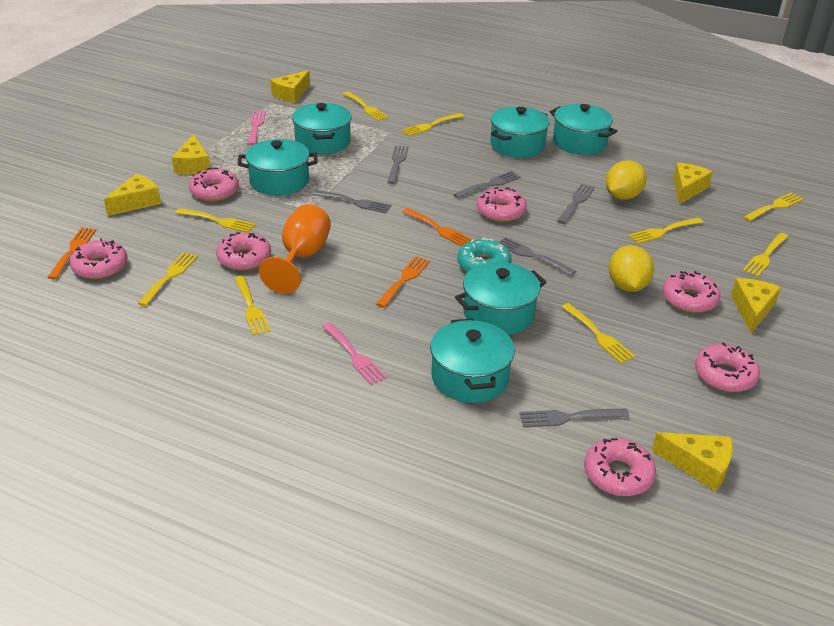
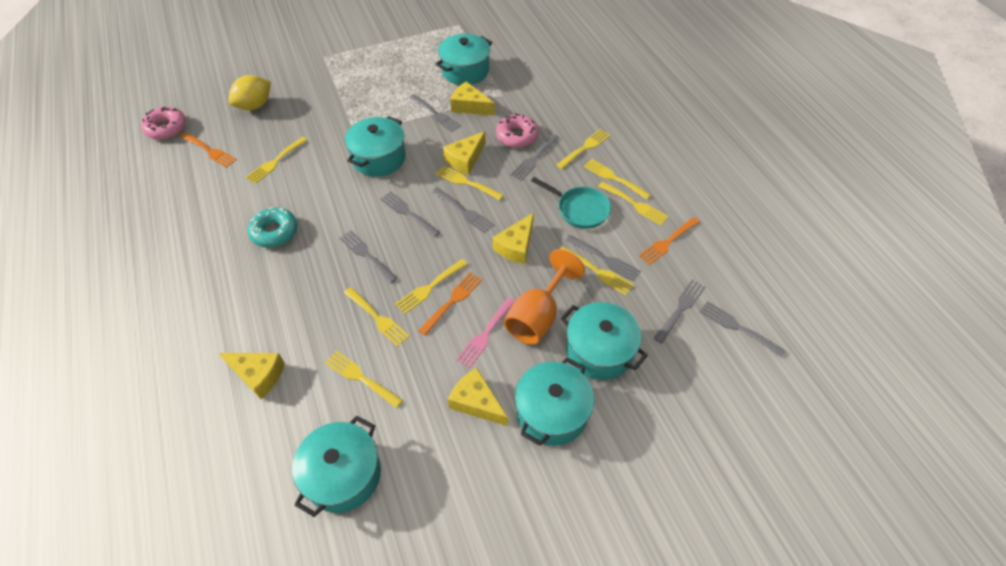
grey fork: [312,190,391,213] [387,145,409,184] [453,171,521,199] [499,237,576,276] [519,408,629,428] [557,184,595,224] = 6 -> [339,231,397,283] [380,191,440,237] [409,94,461,132] [432,187,494,233] [511,134,559,181] [565,235,641,282] [654,279,706,344] [699,301,786,357] = 8
pink donut: [70,238,128,279] [189,168,239,201] [216,232,271,270] [477,187,527,222] [584,438,656,496] [662,271,721,313] [695,342,760,392] = 7 -> [141,107,186,140] [496,113,539,148] = 2
pink fork: [248,111,266,145] [322,322,387,385] = 2 -> [456,297,515,368] = 1
turquoise pan: none = 0 -> [531,177,611,229] = 1
turquoise pot: [238,139,317,196] [292,103,352,154] [430,318,515,403] [455,262,546,335] [490,106,550,158] [550,104,617,155] = 6 -> [292,416,381,517] [345,116,406,177] [436,34,493,85] [515,357,594,446] [561,302,648,380] = 5
yellow cheese: [104,174,161,216] [172,134,210,174] [270,70,310,103] [652,432,733,491] [673,163,713,204] [731,278,781,333] = 6 -> [219,353,285,399] [443,131,486,175] [448,368,508,426] [450,82,495,116] [493,212,534,264] = 5
yellow lemon: [606,160,647,200] [609,245,654,292] = 2 -> [228,75,271,110] = 1

